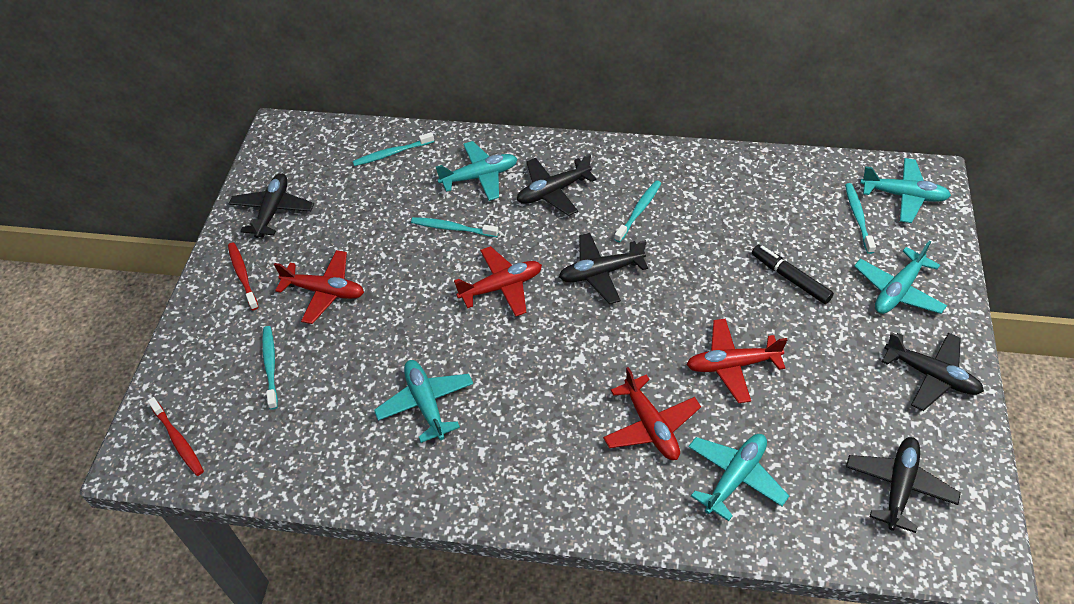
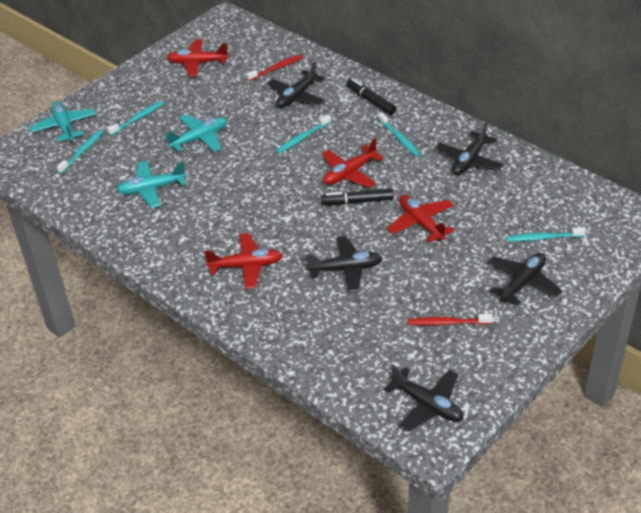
black marker: [752,245,834,304] = 1 -> [321,188,394,205] [347,78,396,115] = 2
turquoise plane: [374,360,473,443] [436,141,517,201] [688,434,789,521] [854,240,947,314] [860,158,951,223] = 5 -> [29,101,96,143] [117,161,187,208] [164,114,227,152] = 3

